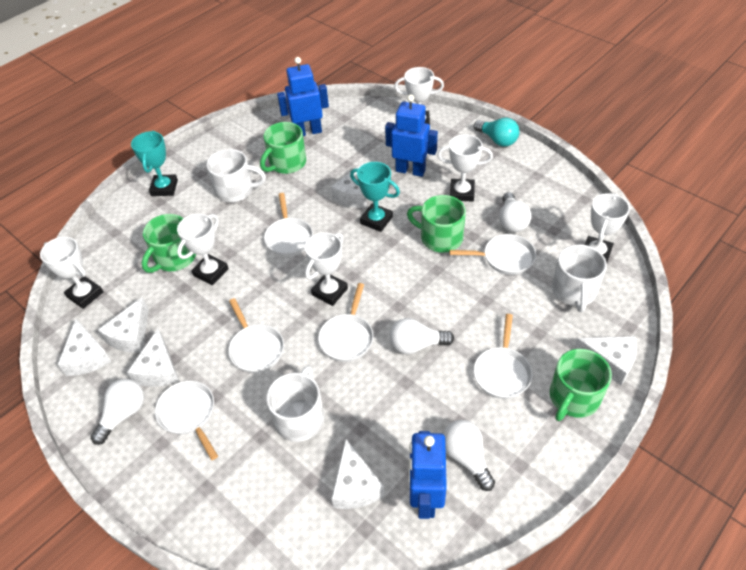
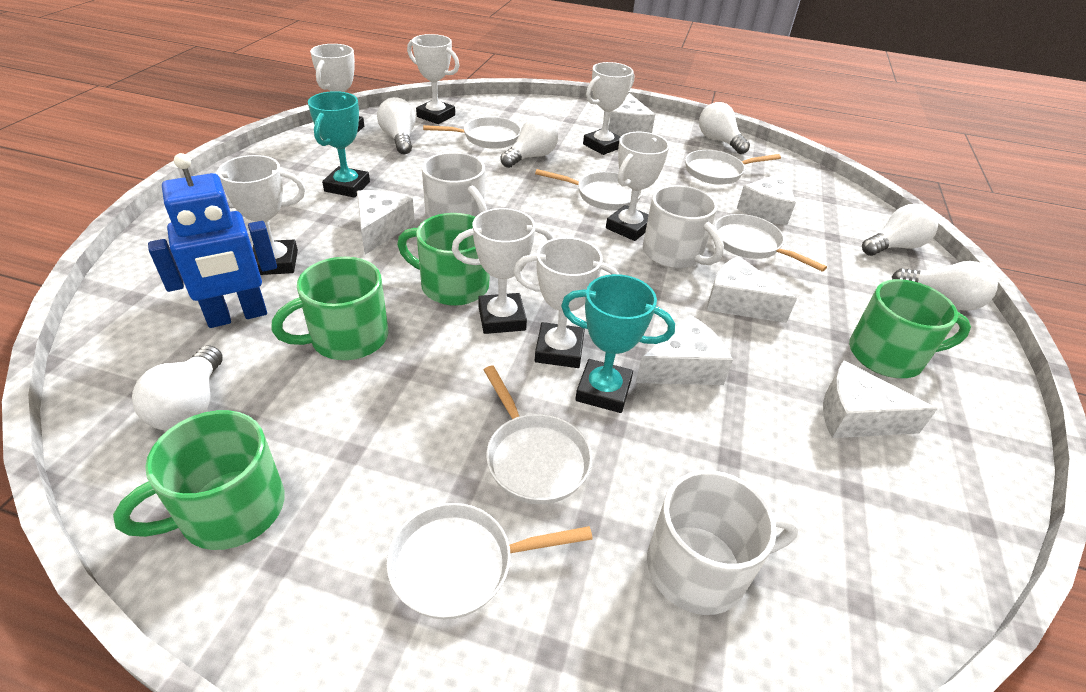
blue robot: [277,57,329,136] [385,94,438,177] [409,431,447,519] = 3 -> [148,153,277,328] = 1
turquoise light bulb: [474,118,519,147] = 1 -> none = 0
white light bulb: [91,379,144,445] [389,318,454,354] [443,420,495,491] [499,192,531,232] = 4 -> [132,345,223,431] [377,97,416,154] [500,116,558,168] [699,102,750,154] [862,204,938,256] [892,261,998,311] = 6
white trophy: [40,237,103,309] [177,214,229,285] [305,232,348,306] [394,67,444,125] [437,134,493,202] [585,193,630,262] = 6 -> [215,155,305,275] [310,44,364,133] [407,34,459,124] [452,208,554,334] [514,237,619,368] [583,62,634,155] [606,132,670,241] = 7

